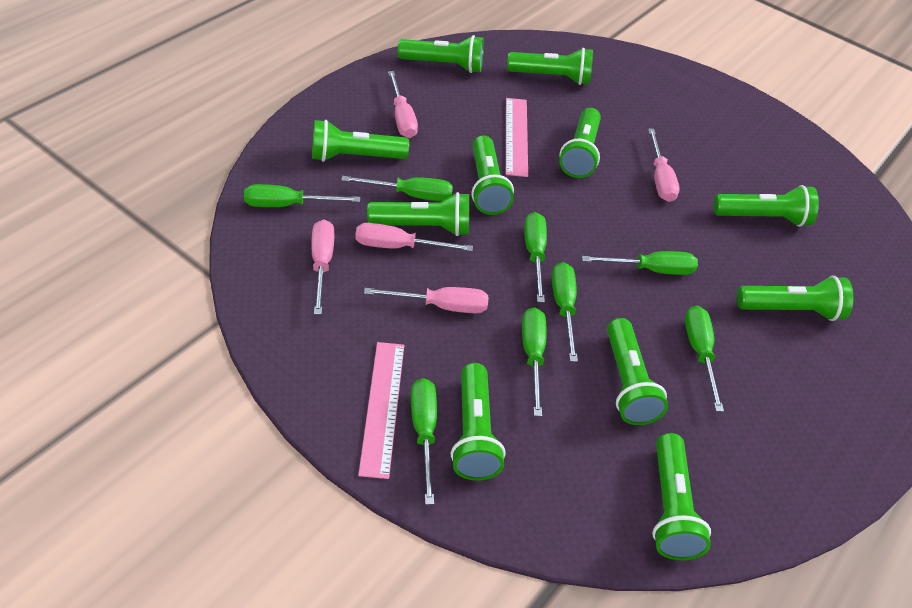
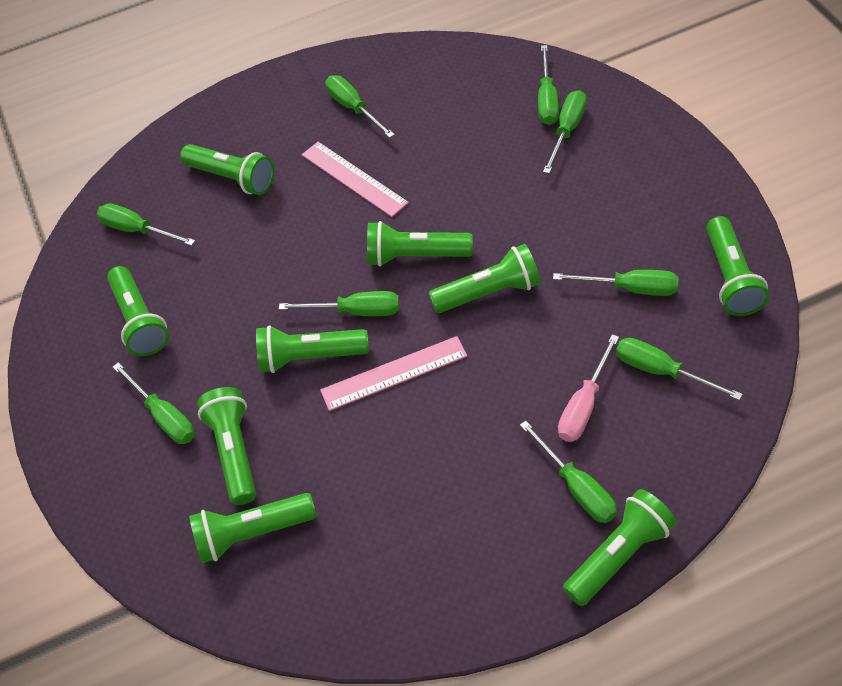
green flashlight: [312,120,409,162] [367,192,469,236] [398,35,484,73] [451,363,505,481] [471,135,514,215] [507,48,593,85] [559,108,601,178] [607,318,668,425] [652,433,711,560] [713,185,819,227] [737,276,853,321] = 11 -> [107,266,169,356] [180,144,274,195] [189,493,316,563] [197,387,256,505] [256,325,369,373] [367,221,473,266] [429,244,541,313] [563,489,677,606] [707,216,769,316] = 9
green screwdriver: [244,184,360,207] [341,176,453,201] [411,378,437,505] [522,307,547,417] [524,212,547,303] [552,262,578,362] [582,251,698,275] [685,306,724,412] = 8 -> [97,203,195,246] [113,363,195,444] [279,291,400,316] [325,75,395,138] [520,421,617,523] [538,45,559,125] [543,90,587,174] [553,270,678,296] [616,338,742,400] = 9
pink screwdriver: [311,220,334,315] [355,223,473,251] [364,287,489,314] [388,71,418,138] [648,128,680,202] = 5 -> [558,334,619,442] = 1

